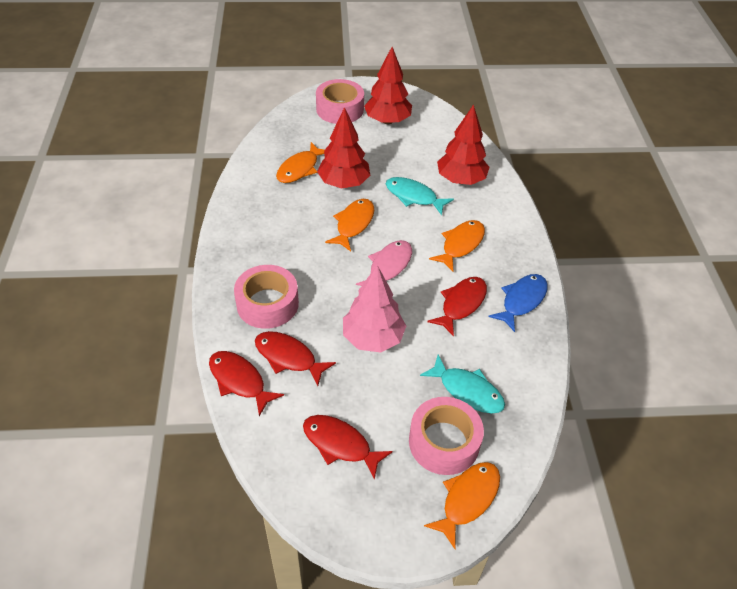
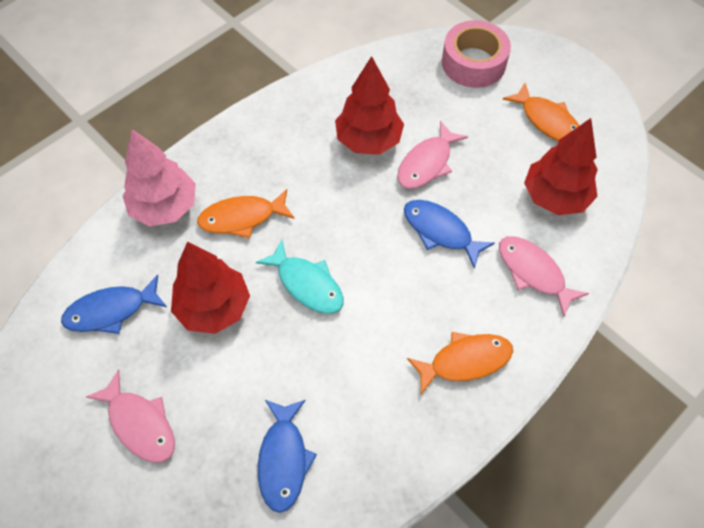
blue fish: [488,274,548,332] = 1 -> [61,275,167,334] [258,400,317,513] [404,200,495,269] = 3
orange fish: [276,142,324,183] [325,199,375,251] [424,462,500,549] [429,220,485,272] = 4 -> [197,189,295,238] [407,332,513,394] [503,83,579,141] = 3
pink fish: [356,240,412,286] = 1 -> [86,369,175,463] [397,121,468,189] [499,236,589,317] = 3
pink tape: [234,265,299,329] [316,79,364,124] [409,397,484,475] = 3 -> [442,20,511,88] = 1
red fish: [209,351,284,416] [255,331,336,386] [303,415,393,480] [427,277,487,337] = 4 -> none = 0
turquoise fish: [385,177,454,215] [420,355,505,413] = 2 -> [256,239,344,314] = 1

